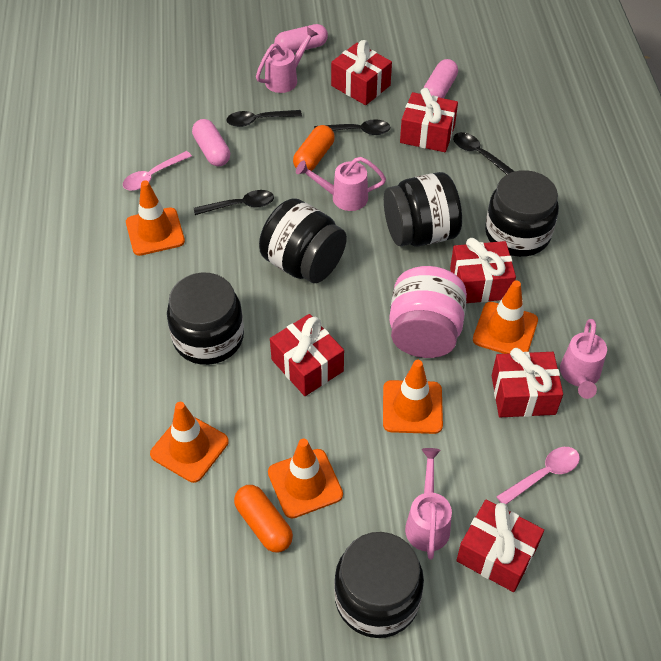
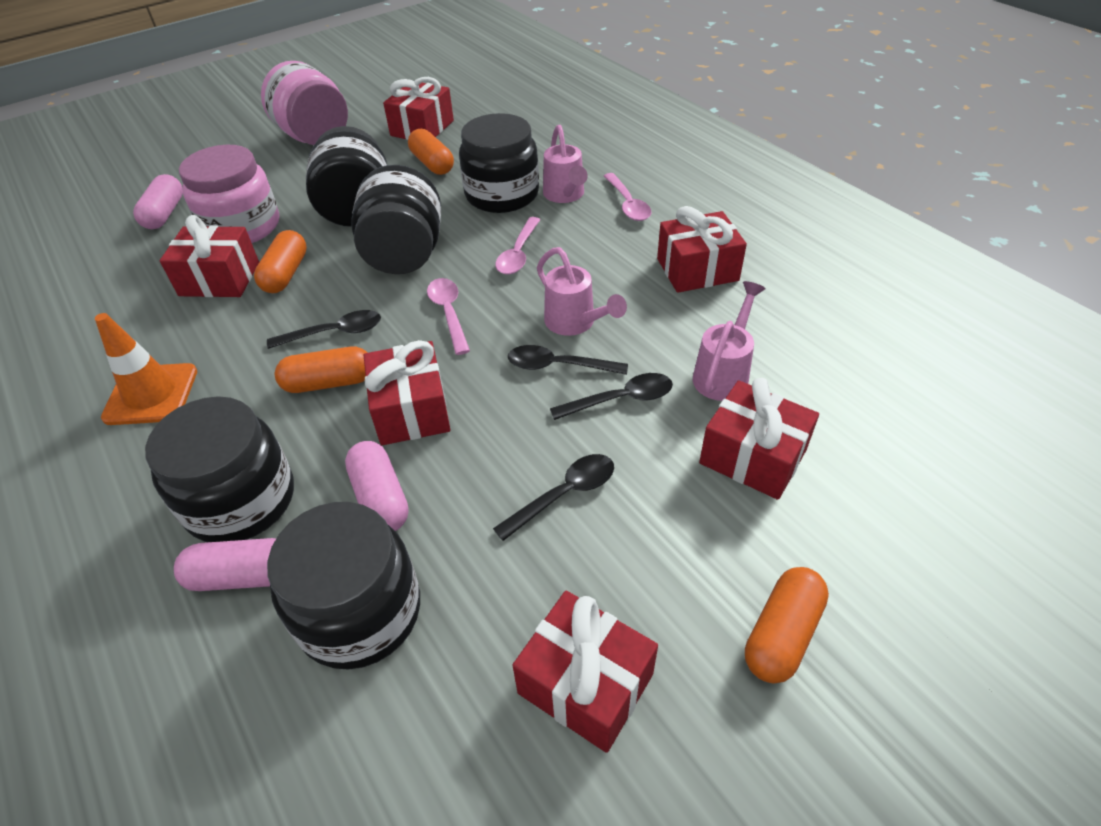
orange capsule: [234,485,293,553] [293,125,335,171] = 2 -> [254,230,307,293] [275,347,368,393] [408,129,454,175] [745,567,829,684] = 4
orange traffic cone: [126,180,185,256] [150,402,229,483] [268,439,343,519] [383,360,443,434] [473,281,538,354] = 5 -> [95,313,197,425] = 1
pink jar: [389,266,467,358] = 1 -> [179,145,279,243] [261,61,348,145] = 2
pink spoon: [123,151,192,191] [496,447,580,505] = 2 -> [427,278,470,355] [495,217,540,275] [604,173,651,221] = 3
pink watering can: [256,27,318,93] [296,157,386,211] [405,448,452,560] [560,319,607,399] = 4 -> [537,247,627,336] [543,125,588,203] [693,281,766,401] = 3

